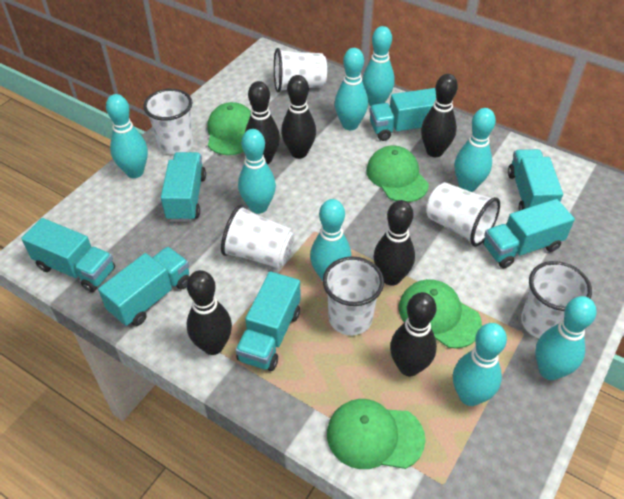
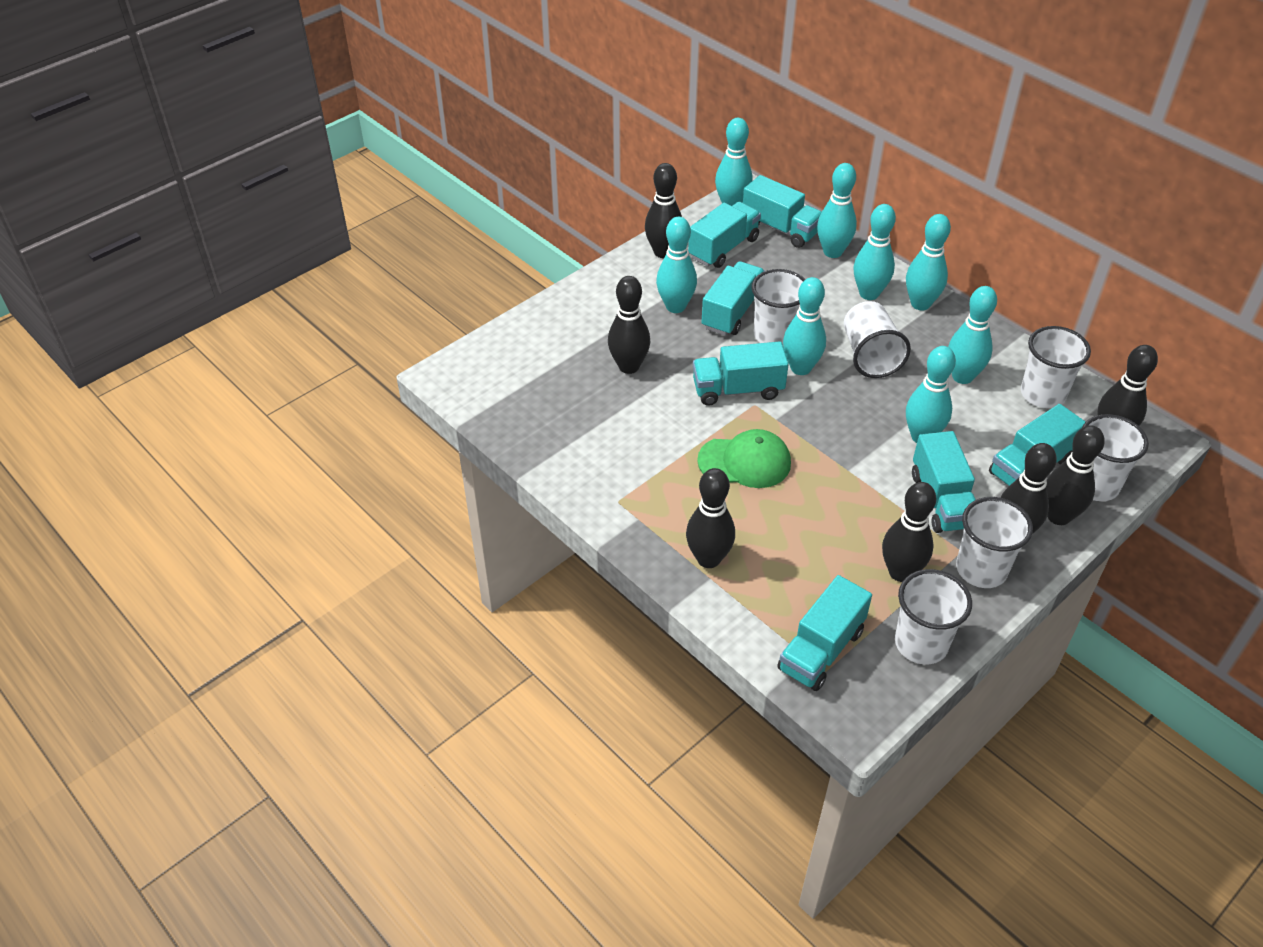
black bowling pin: [186,270,232,355] [245,81,280,164] [281,75,316,159] [373,200,415,286] [390,292,437,376] [421,74,458,157] = 6 -> [608,276,650,374] [645,163,682,258] [686,468,735,568] [882,482,936,582] [1001,443,1057,533] [1046,425,1105,525] [1097,345,1158,426] = 7
green cap: [207,102,251,155] [327,399,425,469] [366,146,429,202] [399,279,482,349] = 4 -> [697,429,791,488] = 1

